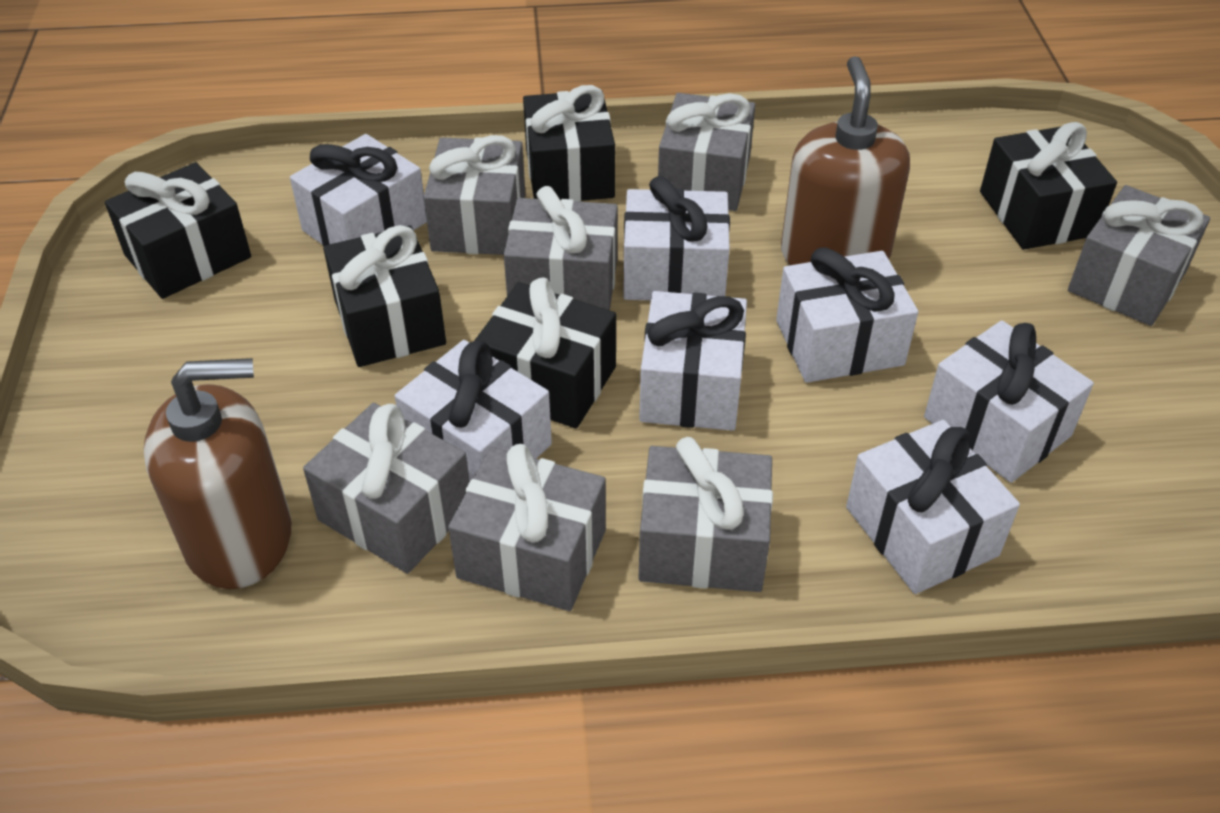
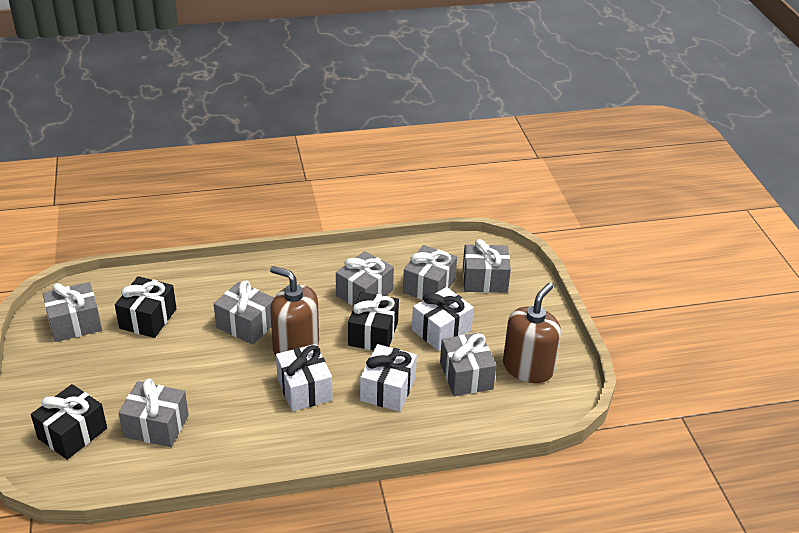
black gift: [105,162,251,299] [323,225,446,367] [474,277,616,428] [523,85,615,202] [980,122,1117,250] = 5 -> [31,384,107,460] [115,276,177,338] [348,292,399,351] = 3
white gift: [290,134,427,247] [395,340,552,480] [623,176,730,300] [639,291,747,431] [776,248,918,383] [846,420,1020,594] [924,320,1094,483] = 7 -> [276,344,333,411] [360,344,417,412] [412,287,474,351] = 3

